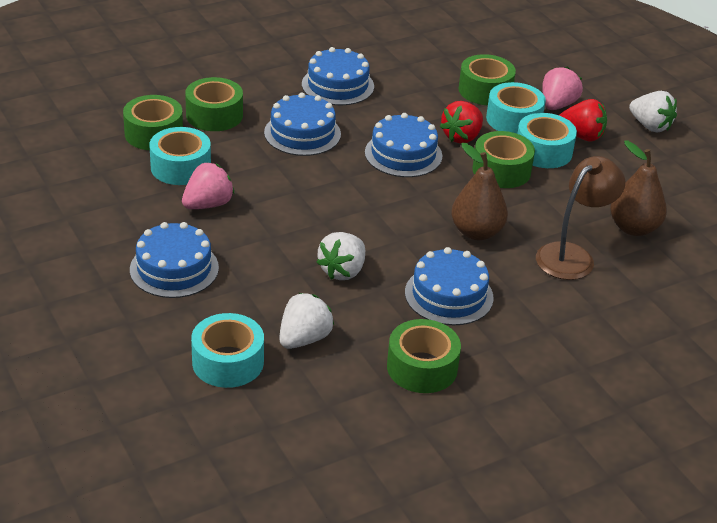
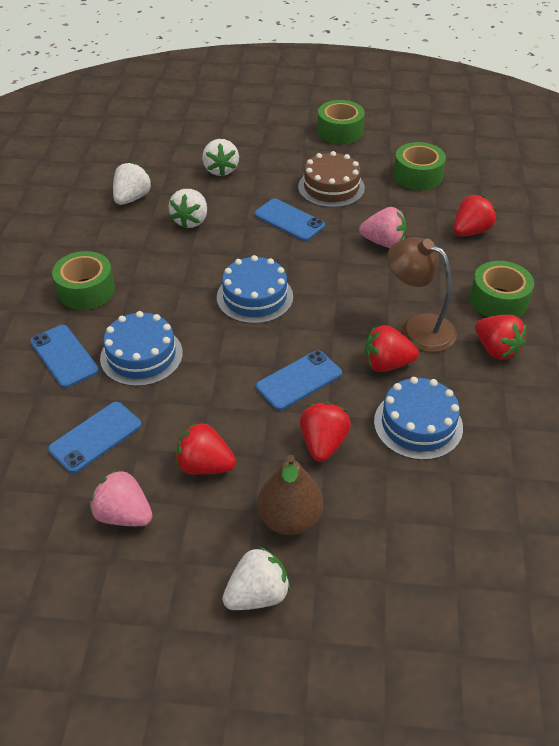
blue cake: [130,222,219,298] [264,93,341,156] [302,47,374,105] [365,113,443,177] [405,247,494,325] = 5 -> [100,311,183,386] [217,255,293,324] [374,377,463,460] = 3
blue phone: none = 0 -> [30,325,99,388] [48,402,142,473] [254,198,325,241] [256,350,342,410] = 4
brown cake: none = 0 -> [298,151,365,208] = 1
brown pear: [451,143,508,240] [610,141,667,236] = 2 -> [257,455,323,535] = 1
green tape: [123,95,183,150] [185,77,243,131] [387,319,461,393] [459,54,516,105] [472,131,535,188] = 5 -> [52,251,115,310] [317,100,365,144] [393,142,446,190] [470,261,534,317] = 4
red strawberry: [440,101,483,144] [559,99,607,141] = 2 -> [175,422,236,475] [300,402,351,462] [364,325,419,372] [453,195,496,236] [475,315,526,360] = 5
turquoise tape: [149,127,211,185] [191,313,264,388] [486,82,546,134] [517,113,577,168] = 4 -> none = 0
white strawberry: [279,293,334,349] [317,232,365,280] [629,91,677,133] = 3 -> [113,162,152,205] [169,189,207,228] [202,139,239,177] [222,547,290,610] = 4

